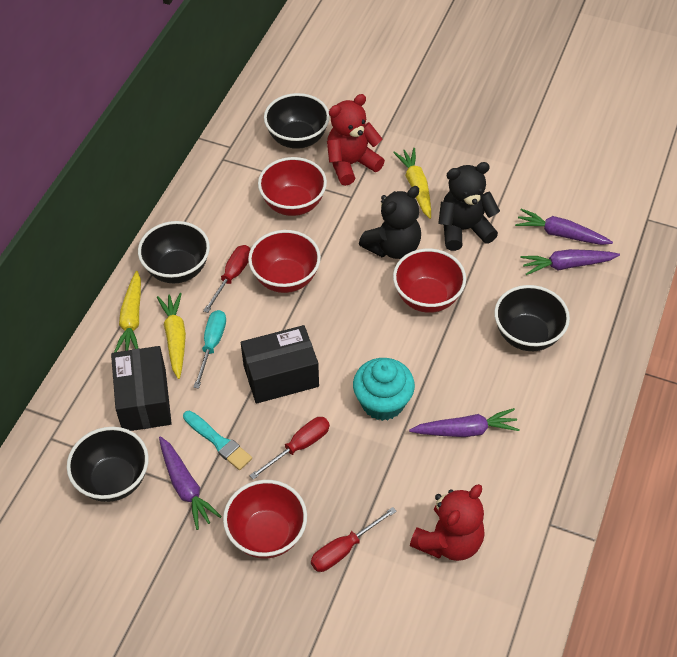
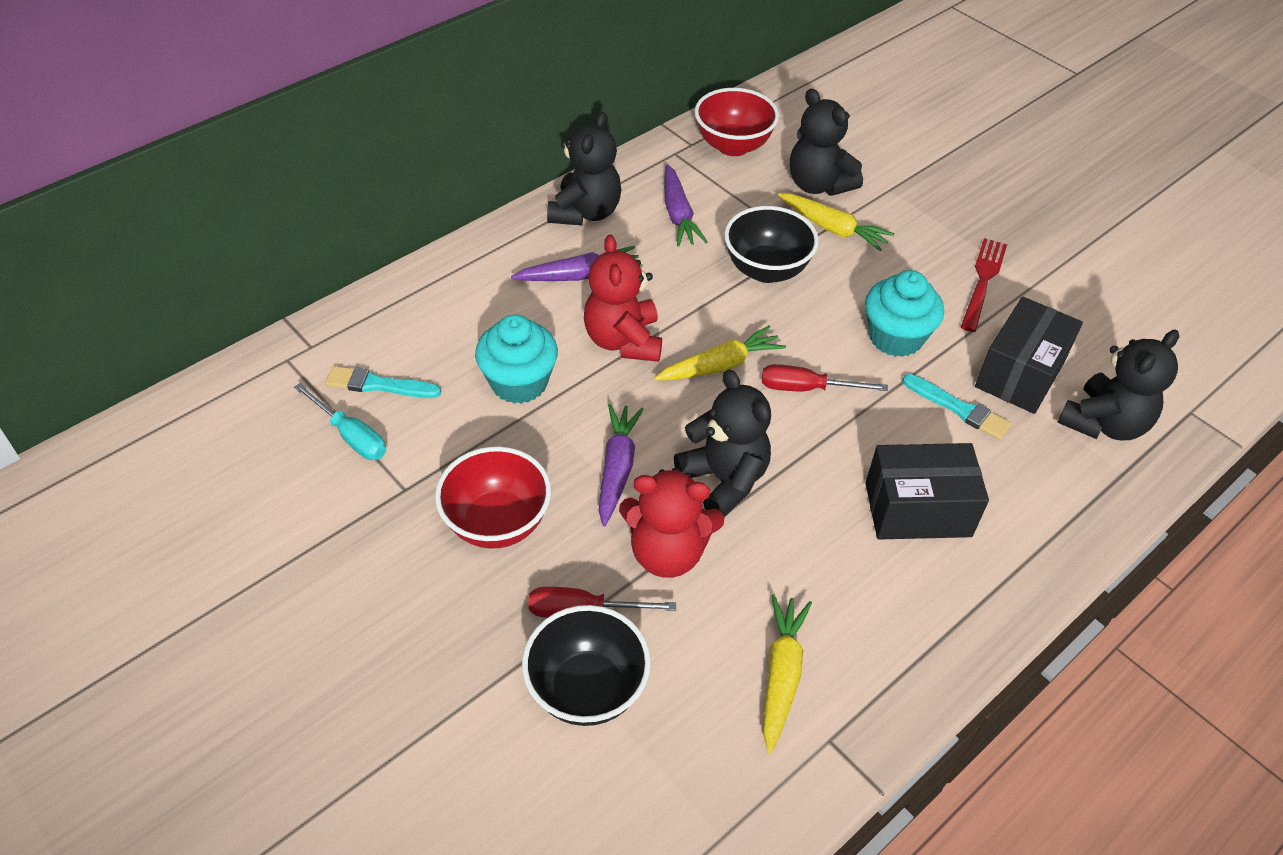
black bowl: [67,427,149,502] [138,221,210,283] [264,93,330,149] [494,285,570,351] = 4 -> [522,605,651,726] [724,206,819,283] = 2
black teddy bear: [359,186,421,259] [438,162,500,251] = 2 -> [547,112,621,225] [674,369,771,517] [790,89,863,196] [1058,330,1179,440] = 4
purple carrot: [159,437,222,530] [409,408,520,437] [515,209,613,245] [521,249,620,275] = 4 -> [511,246,643,281] [599,404,644,527] [664,164,707,247] = 3
red bowl: [223,480,307,558] [248,230,321,293] [258,157,327,216] [393,249,466,313] = 4 -> [435,447,551,549] [695,88,779,156] = 2
red fork: none = 0 -> [961,238,1007,332] = 1
red screwdriver: [203,245,251,313] [249,417,330,480] [311,507,397,572] = 3 -> [529,587,676,618] [762,364,888,391] = 2
turquoise brush: [183,411,252,470] = 1 -> [325,366,441,398] [902,374,1012,440] = 2
turquoise cupcake: [353,358,415,421] = 1 -> [475,314,558,404] [865,270,944,357] = 2

